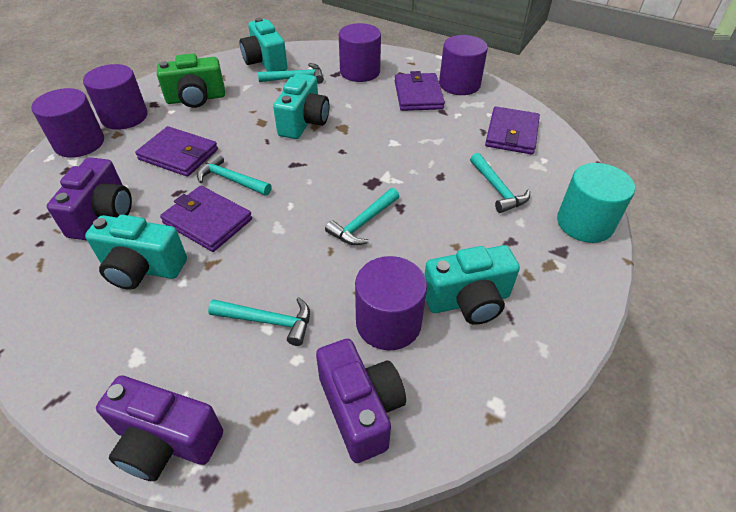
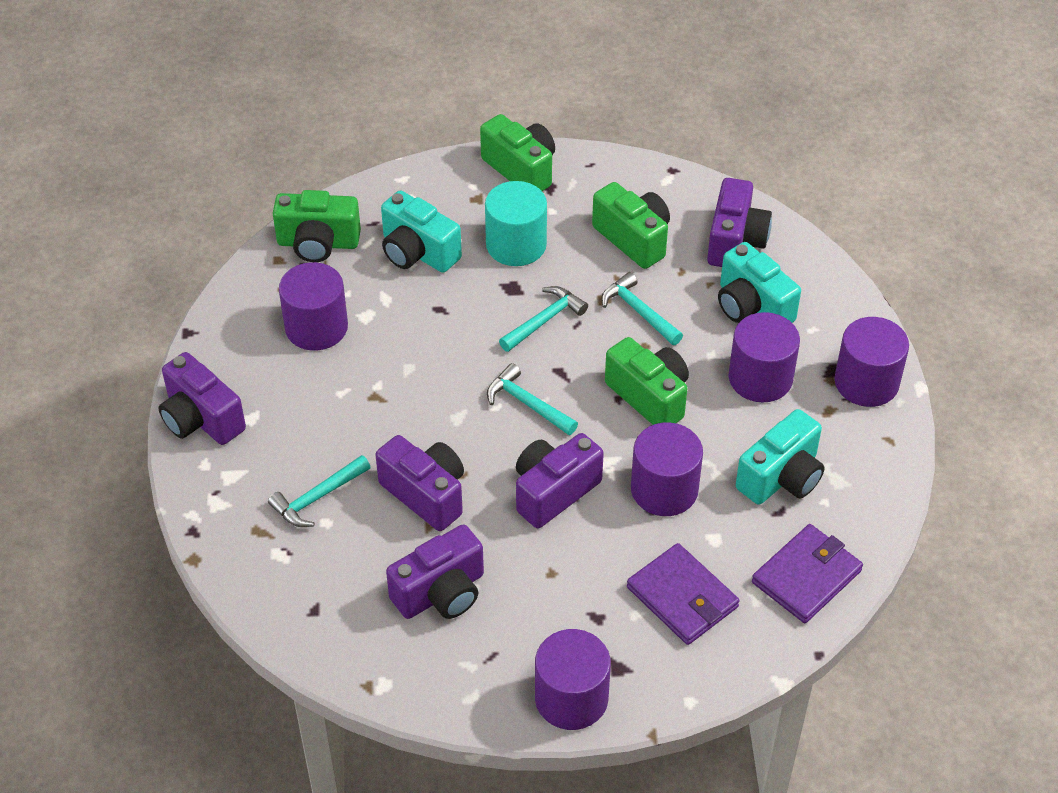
green camera: [157,53,225,108] = 1 -> [273,190,361,262] [480,114,555,191] [592,182,670,269] [605,337,689,425] = 4
purple camera: [47,157,132,240] [96,376,223,481] [316,339,406,463] = 3 -> [159,352,246,445] [375,435,464,531] [386,524,484,619] [516,433,604,528] [707,178,772,267] = 5
purple wallet: [135,126,218,177] [160,186,252,252] [395,71,445,111] [485,107,540,154] = 4 -> [627,543,740,645] [752,524,863,623] = 2
turquoise camera: [85,215,187,290] [239,18,288,72] [273,73,329,139] [424,245,520,325] = 4 -> [381,191,462,273] [718,242,801,323] [736,409,825,505] = 3
turquoise hammer: [197,153,272,196] [208,297,310,346] [258,63,324,84] [325,188,399,245] [470,153,530,213] = 5 -> [268,455,370,527] [487,363,578,435] [499,286,588,352] [601,272,683,345] = 4

